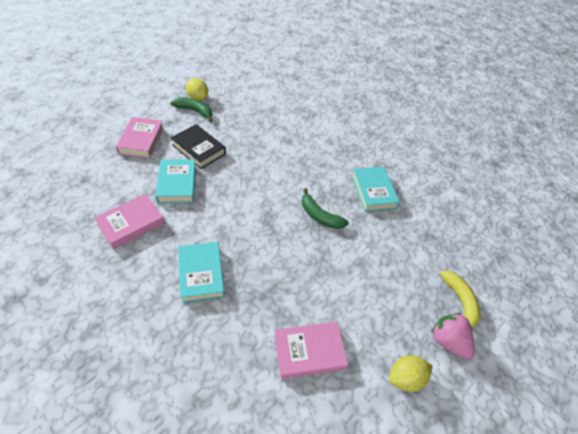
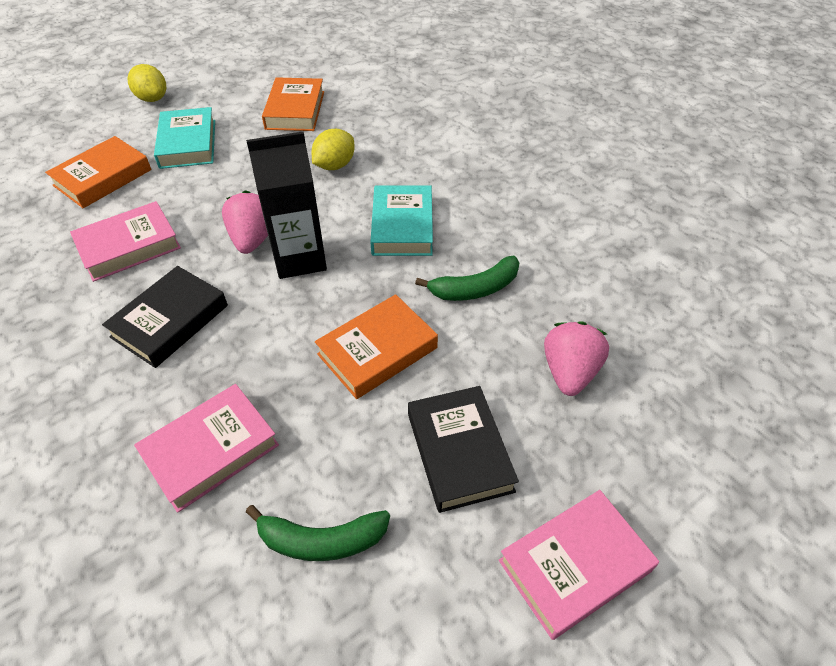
black book: [171,124,226,169] = 1 -> [102,266,228,368] [408,386,519,513] = 2
black carton: none = 0 -> [246,132,327,279] = 1
orange book: none = 0 -> [45,136,152,208] [262,77,324,131] [315,294,438,399] = 3
pink strawberry: [431,313,475,359] = 1 -> [222,190,268,254] [544,321,609,396] = 2
turquoise book: [155,159,196,204] [178,242,225,303] [352,167,400,212] = 3 -> [154,107,215,169] [370,185,433,256] = 2
yellow banana: [440,271,481,328] = 1 -> none = 0

